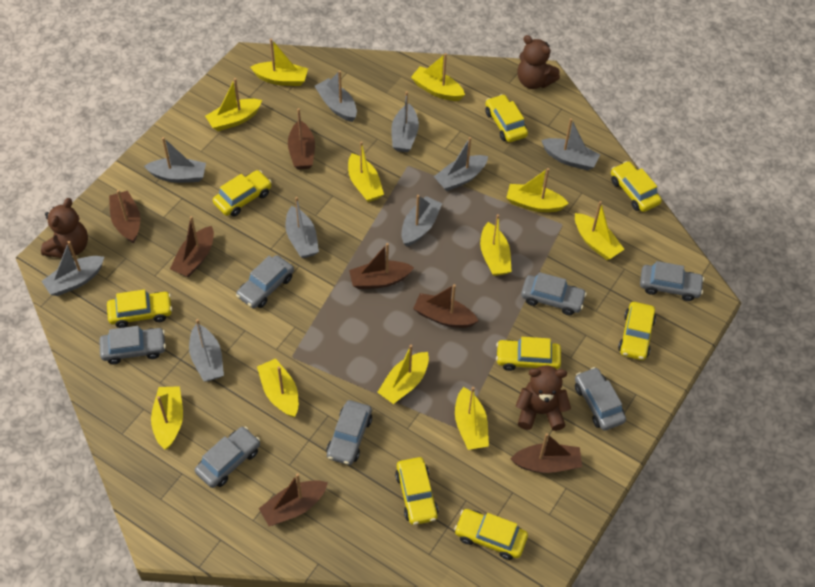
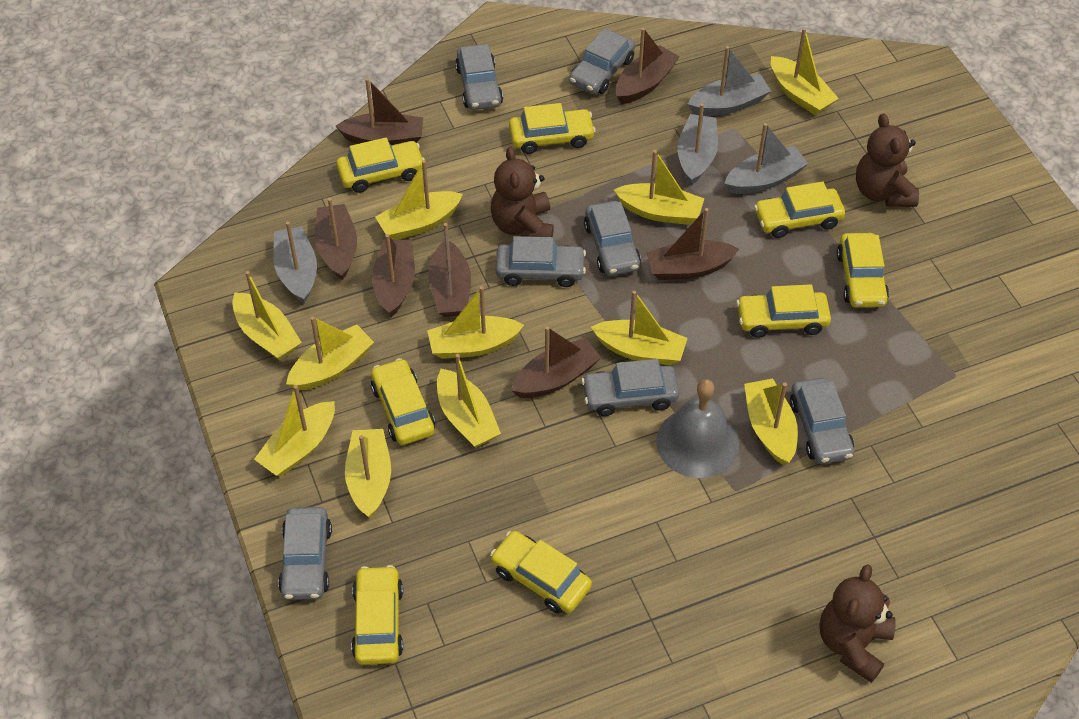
grey bell: none = 0 -> [656,379,739,478] = 1
grey boat: [41,241,104,296] [144,137,206,183] [189,319,224,382] [286,197,319,258] [315,71,357,122] [391,91,419,152] [401,195,442,247] [434,137,488,191] [541,118,600,171] = 9 -> [273,221,317,304] [677,103,718,185] [688,46,771,116] [724,123,808,194] = 4

